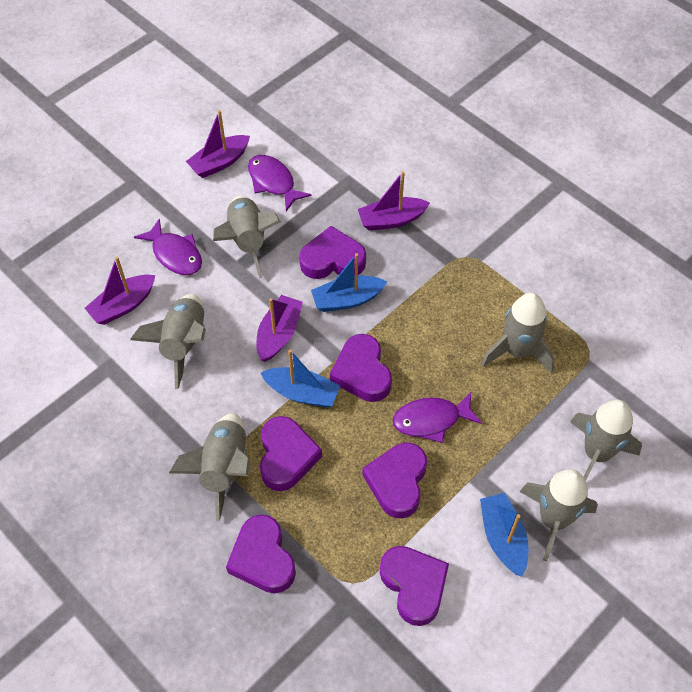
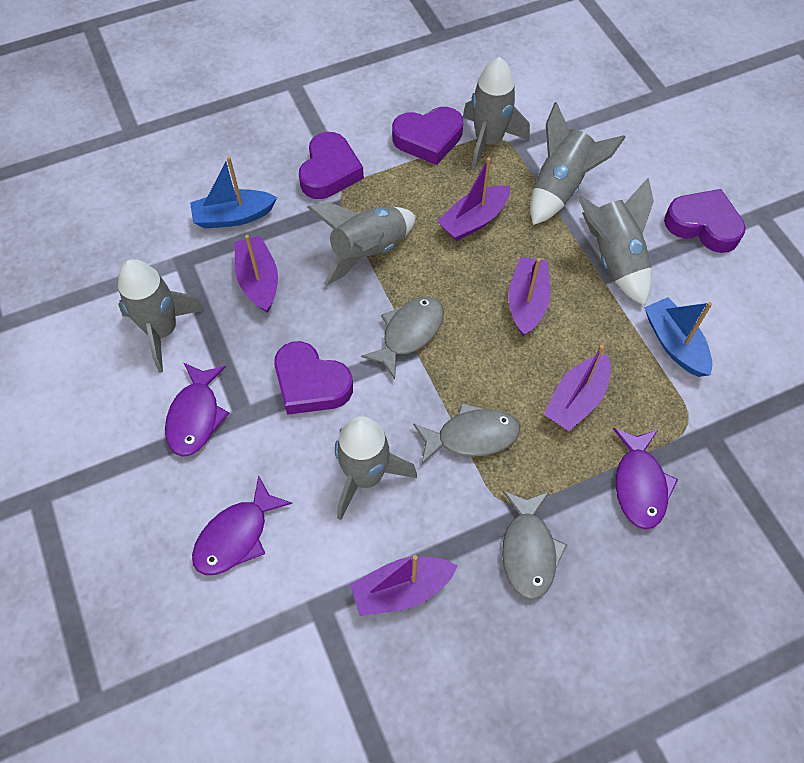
blue boat: [261,350,340,408] [311,253,387,312] [480,493,528,577] = 3 -> [190,157,277,228] [644,297,712,377] = 2
grey fish: none = 0 -> [361,297,444,379] [413,403,520,464] [502,491,567,600] = 3
purple boat: [85,257,155,325] [186,110,250,178] [257,295,303,362] [358,171,430,230] = 4 -> [234,235,278,313] [350,555,458,616] [437,157,510,241] [509,257,551,336] [544,345,611,431] = 5
purple heart: [226,514,296,594] [260,416,322,491] [299,226,366,279] [330,334,392,402] [362,443,427,518] [380,546,449,626] = 6 -> [274,341,353,415] [299,132,364,199] [392,107,463,165] [664,189,746,253] = 4

